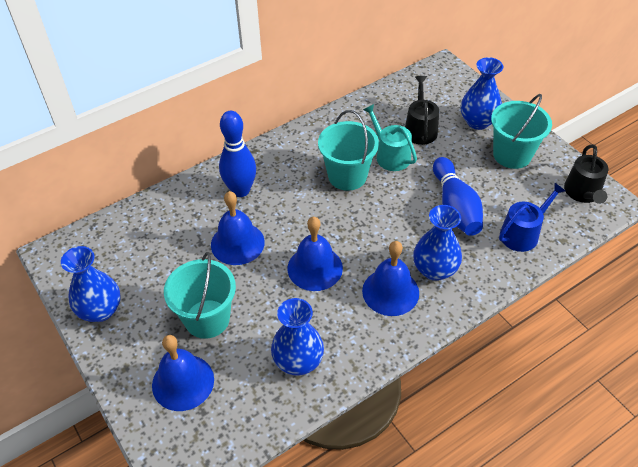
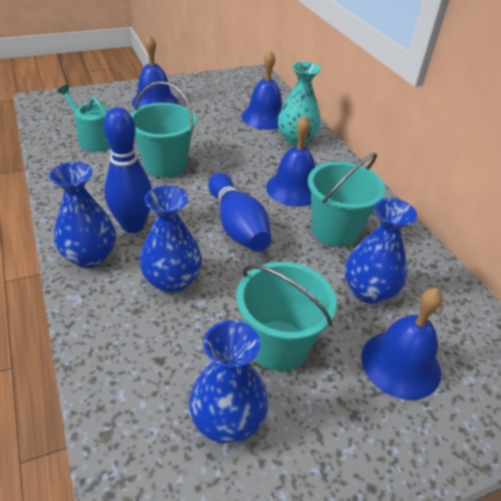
black watering can: [405,76,439,145] [564,144,609,204] = 2 -> none = 0
blue watering can: [499,183,565,252] = 1 -> none = 0
turquoise vase: none = 0 -> [278,62,321,146] = 1

